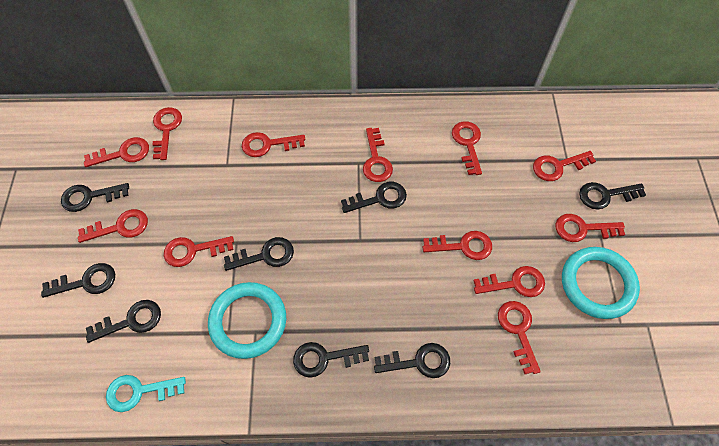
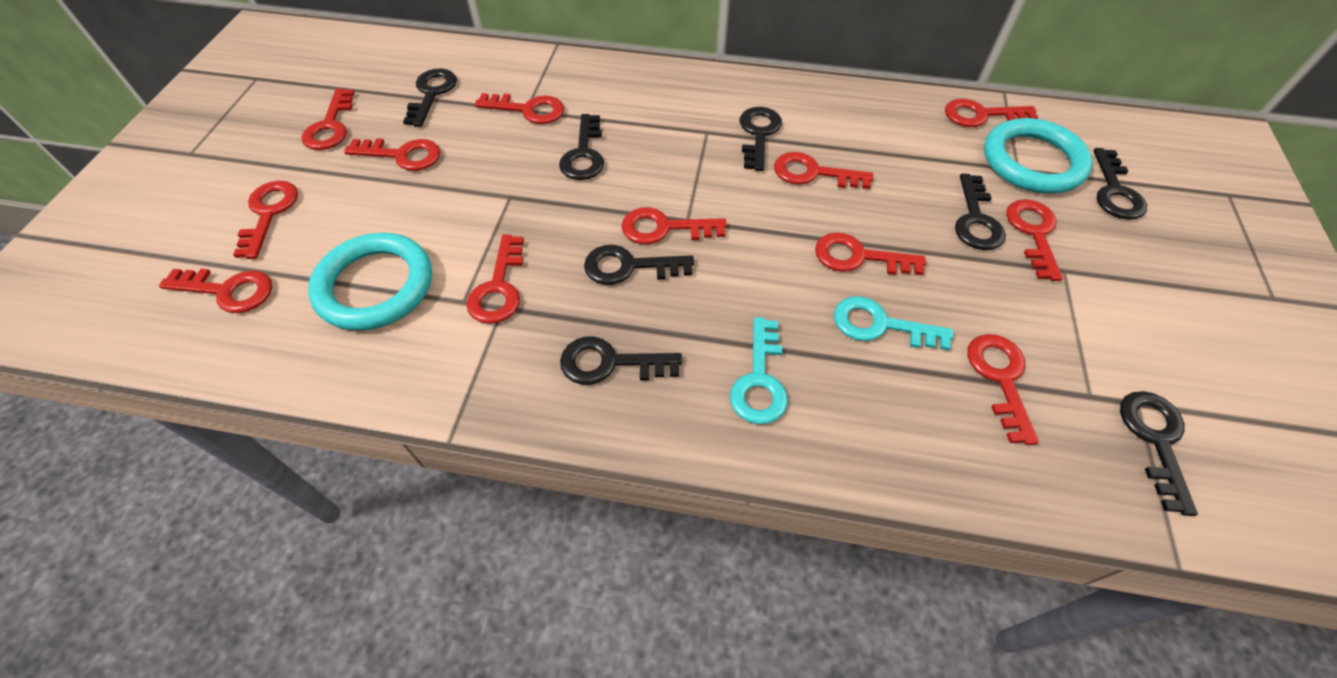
turquoise key: [106,375,186,412] = 1 -> [730,317,788,424] [834,296,954,351] = 2

